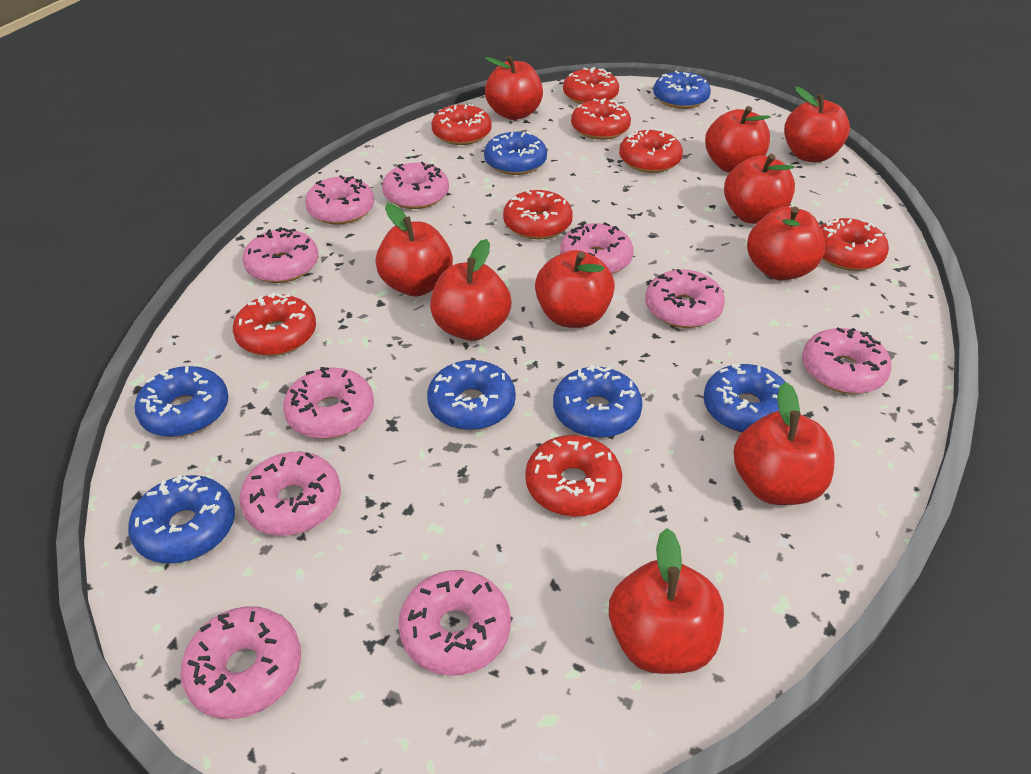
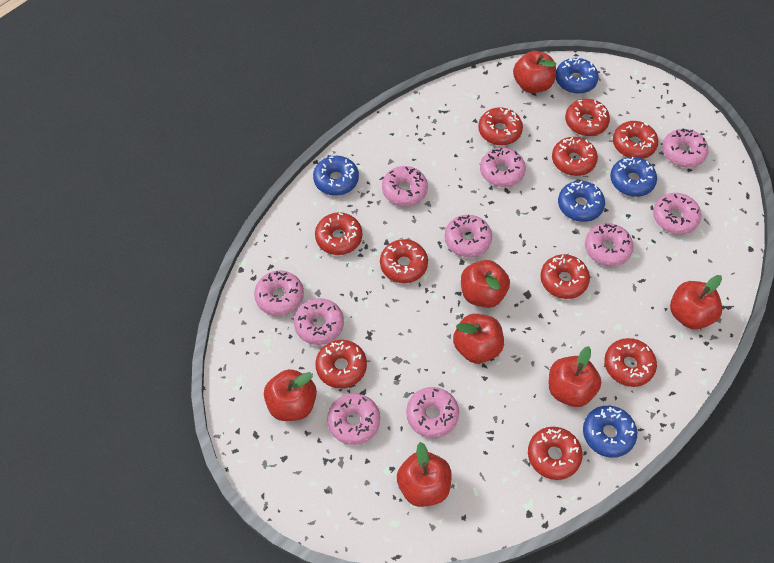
blue donut: [128,475,235,564] [135,366,229,437] [427,360,516,430] [484,132,547,175] [553,365,643,438] [653,71,711,109] [703,364,786,433] = 7 -> [313,156,359,196] [556,57,599,94] [558,181,605,222] [583,406,637,458] [610,157,657,197] = 5
red apple: [375,203,453,296] [430,239,511,341] [485,55,543,120] [535,250,615,328] [609,528,724,674] [705,106,771,173] [724,154,795,224] [733,382,834,505] [747,207,825,280] [784,87,850,162] = 10 -> [264,369,317,421] [397,442,452,507] [453,314,504,363] [461,260,510,308] [513,51,556,93] [549,346,601,407] [670,275,723,330] = 7
red donut: [233,293,316,356] [432,104,492,145] [503,190,573,239] [525,435,622,517] [563,67,619,104] [571,98,631,140] [619,128,683,173] [820,217,889,271] = 8 -> [315,212,362,255] [315,340,367,388] [380,239,428,283] [478,107,523,145] [528,427,583,480] [540,254,590,299] [552,137,598,176] [565,99,610,136] [604,338,657,387] [613,121,658,159] = 10

